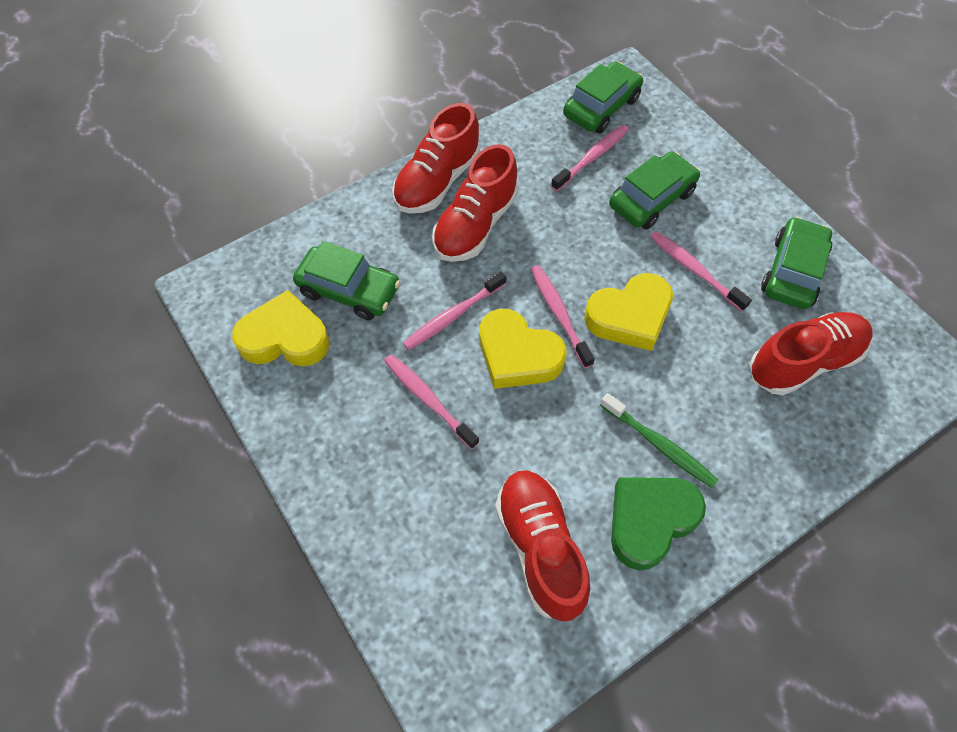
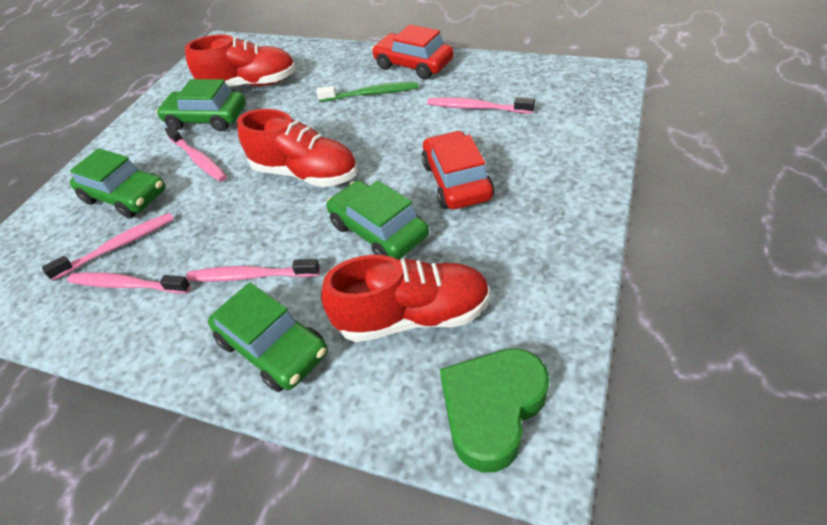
red car: none = 0 -> [372,25,454,80] [421,131,494,209] = 2
red shoe: [392,103,480,213] [432,144,518,262] [495,470,590,622] [750,312,873,395] = 4 -> [185,35,296,87] [237,109,358,187] [321,255,490,342] = 3
yellow heart: [232,290,329,366] [479,309,567,389] [584,273,673,351] = 3 -> none = 0

